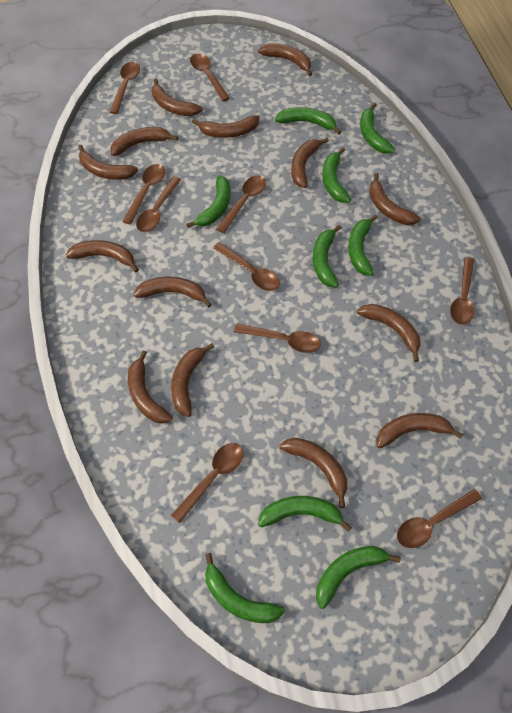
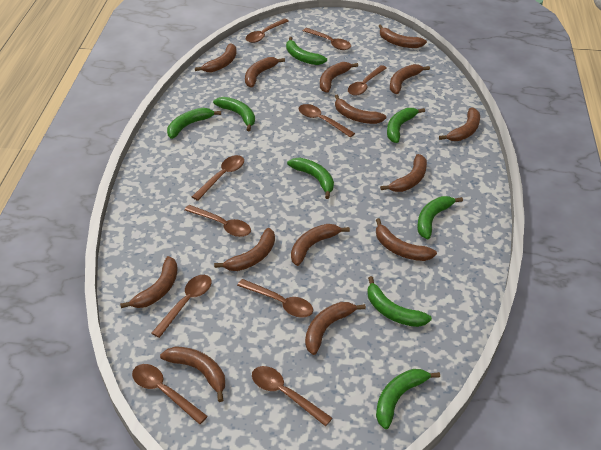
green banana: [186,175,231,228] [205,553,285,623] [258,496,352,532] [275,107,341,135] [313,225,342,287] [316,546,401,609] [322,147,351,203] [348,215,378,276] [360,103,395,154] = 9 -> [167,108,221,139] [213,97,255,131] [286,37,327,65] [287,158,334,199] [367,276,432,327] [376,369,440,429] [387,108,425,143] [417,196,463,239] = 8

